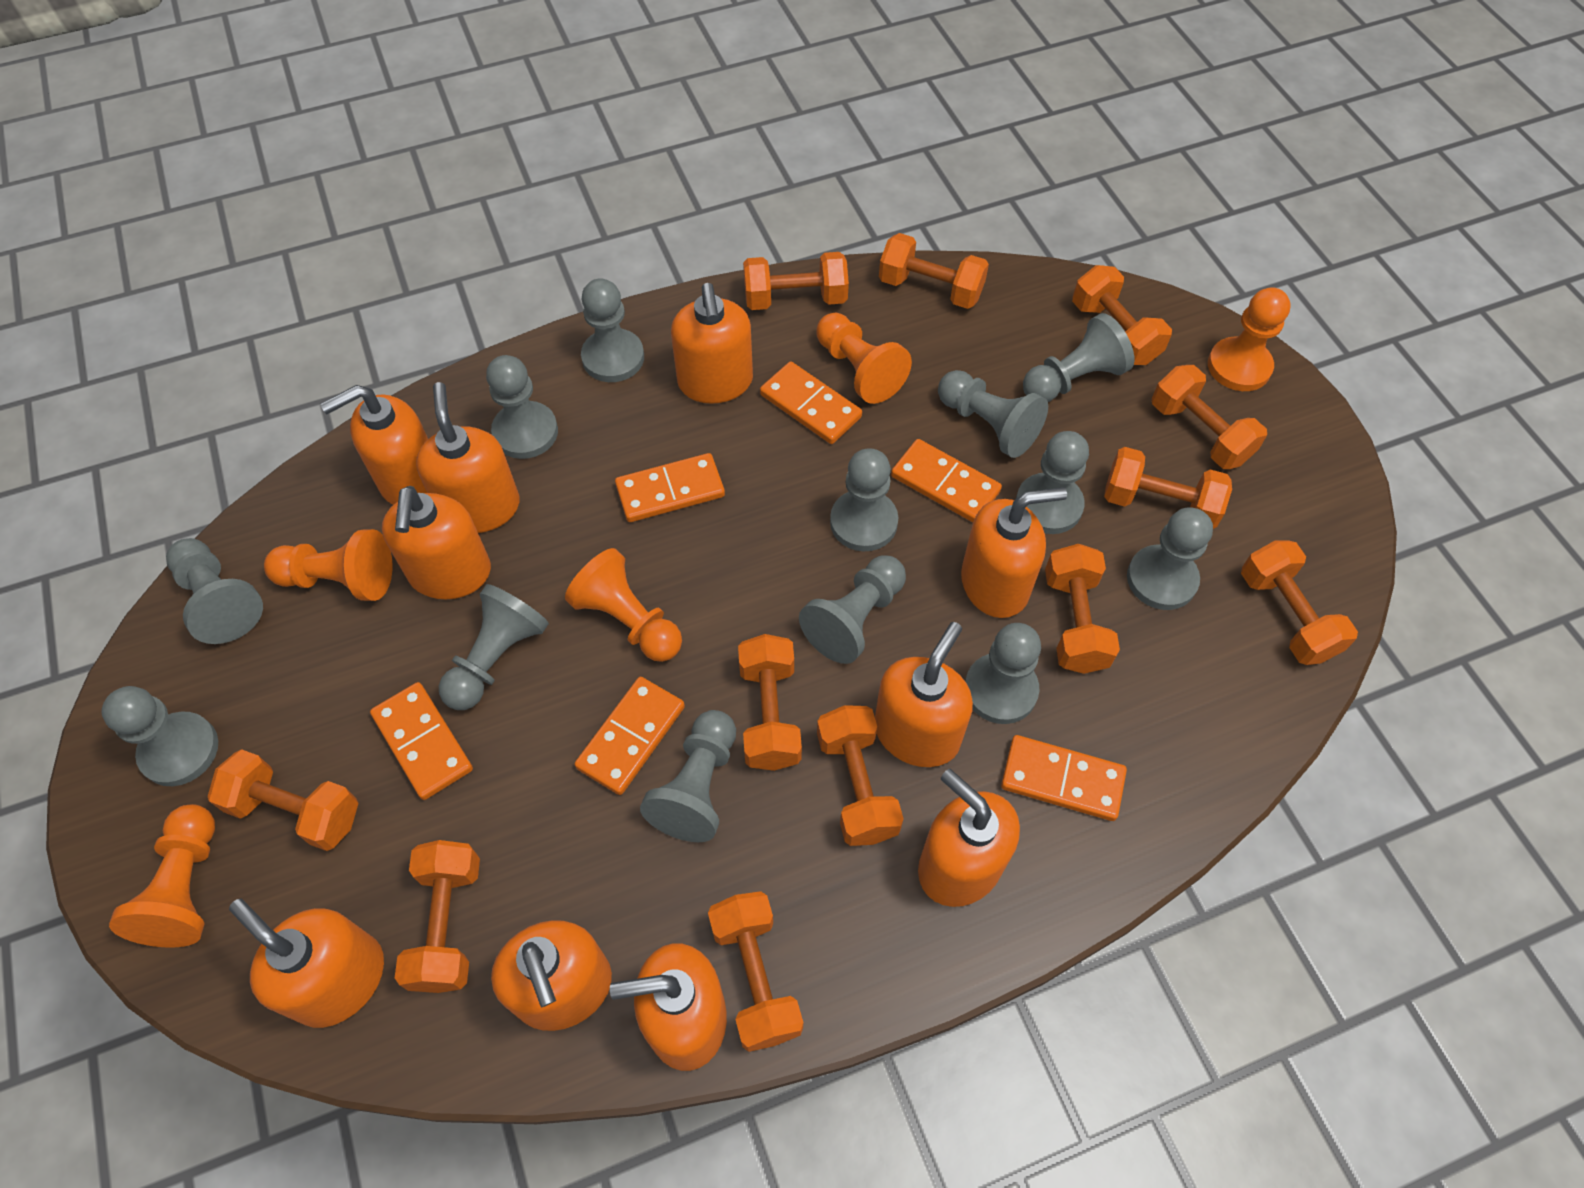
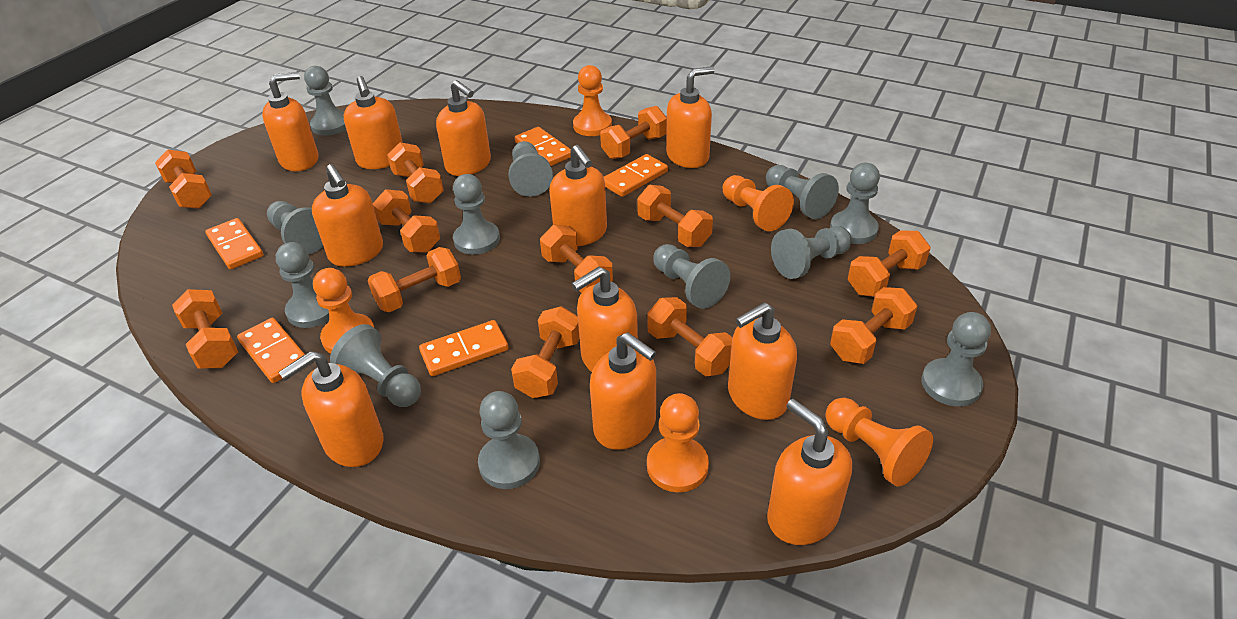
grey pawn: [101,686,218,786] [166,538,263,644] [439,584,549,710] [486,355,558,459] [581,278,644,382] [640,710,736,842] [799,556,906,664] [830,448,898,551] [938,370,1048,458] [965,623,1041,724] [1016,431,1089,534] [1023,313,1134,402] [1127,507,1213,610] = 13 -> [267,201,323,254] [276,242,329,328] [304,66,346,136] [330,324,421,407] [453,174,500,255] [478,391,540,489] [508,141,553,197] [653,244,730,309] [766,165,839,219] [771,226,852,279] [830,163,880,244] [921,312,991,406] = 12
orange domino: [370,682,473,800] [575,677,685,795] [615,453,725,522] [760,362,862,444] [891,439,1002,522] [1001,735,1127,821] = 6 -> [205,218,263,269] [237,318,305,383] [419,320,509,376] [515,127,571,166] [604,154,668,197] = 5
orange soap dispenser: [229,899,384,1028] [320,385,428,505] [382,486,491,599] [416,382,520,533] [491,920,612,1031] [610,943,727,1071] [671,283,753,404] [875,622,973,767] [918,769,1020,907] [961,487,1067,618] = 10 -> [262,72,319,171] [279,351,384,467] [312,164,383,267] [343,76,403,169] [436,80,491,176] [549,145,607,246] [572,267,638,372] [590,332,656,450] [666,66,715,168] [728,302,797,420] [767,399,852,545] = 11

